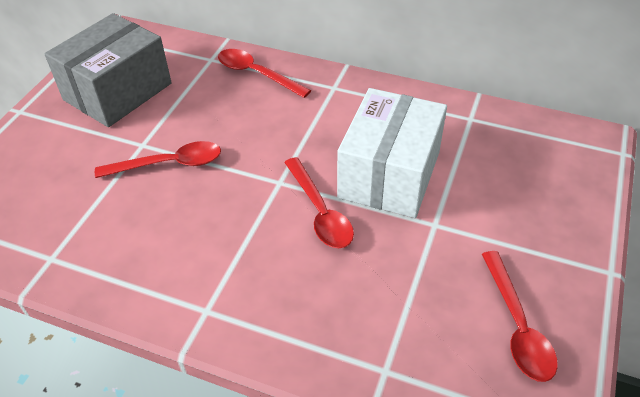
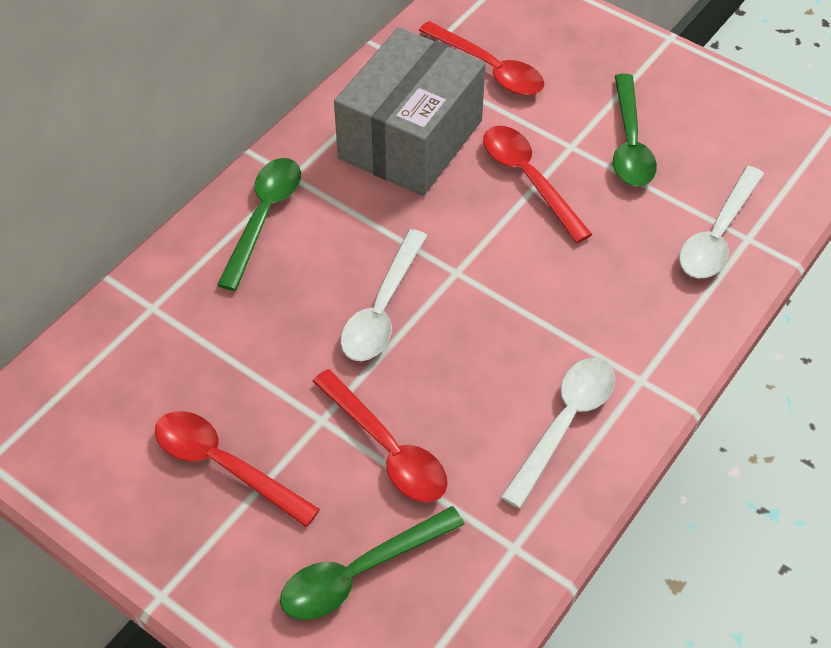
green spoon: none = 0 -> [217,158,301,291] [280,506,465,620] [613,74,657,187] = 3
white box: [337,88,447,218] = 1 -> none = 0
white spoon: none = 0 -> [340,229,427,361] [501,358,615,509] [679,166,764,279] = 3

